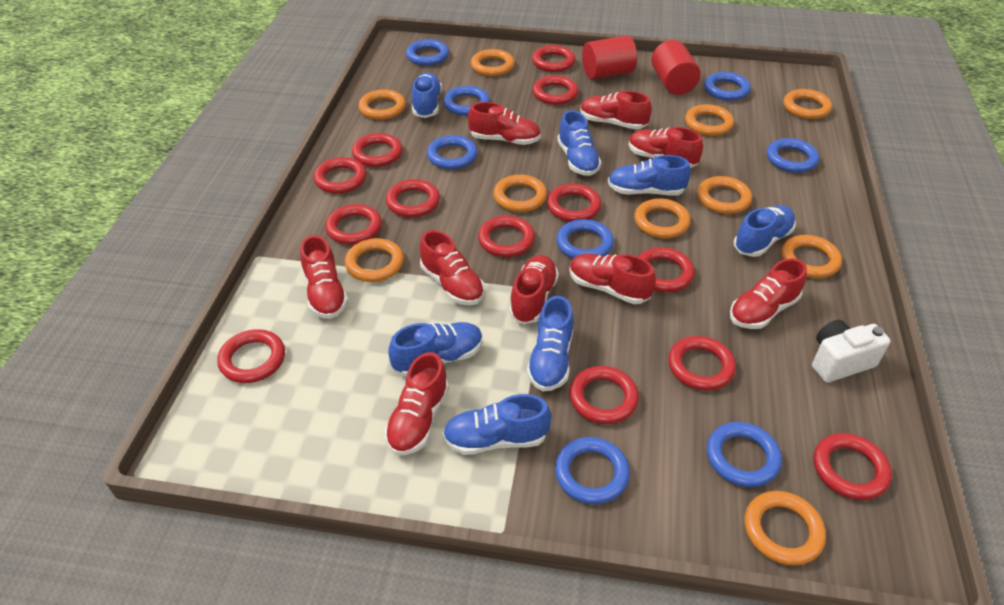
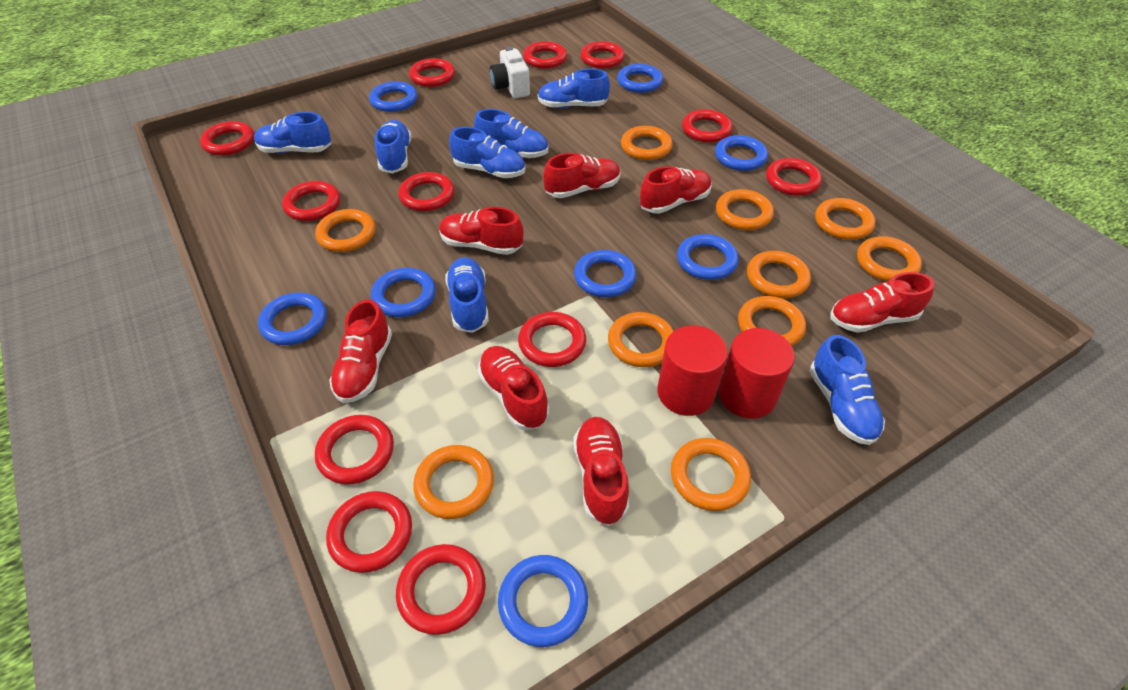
red ring: [217,329,285,383] [314,157,366,194] [325,204,382,245] [352,133,403,167] [386,179,440,217] [478,216,535,257] [532,45,576,72] [532,76,578,105] [547,184,602,222] [569,366,639,424] [639,247,695,292] [668,336,736,390] [814,433,892,500] = 13 -> [200,121,254,156] [282,181,340,221] [315,415,394,484] [326,491,412,573] [396,544,486,635] [398,172,454,211] [409,58,455,87] [518,312,586,367] [523,41,567,69] [580,41,625,68] [682,109,732,142] [766,158,822,196] = 12
red shoe: [300,235,348,319] [385,352,449,455] [420,230,485,305] [468,102,541,145] [509,255,559,324] [569,253,656,304] [580,91,651,129] [628,127,703,168] [730,258,807,329] = 9 -> [329,299,392,403] [439,207,523,255] [477,346,549,430] [543,153,620,198] [573,417,629,526] [640,166,712,214] [830,272,934,333] = 7

